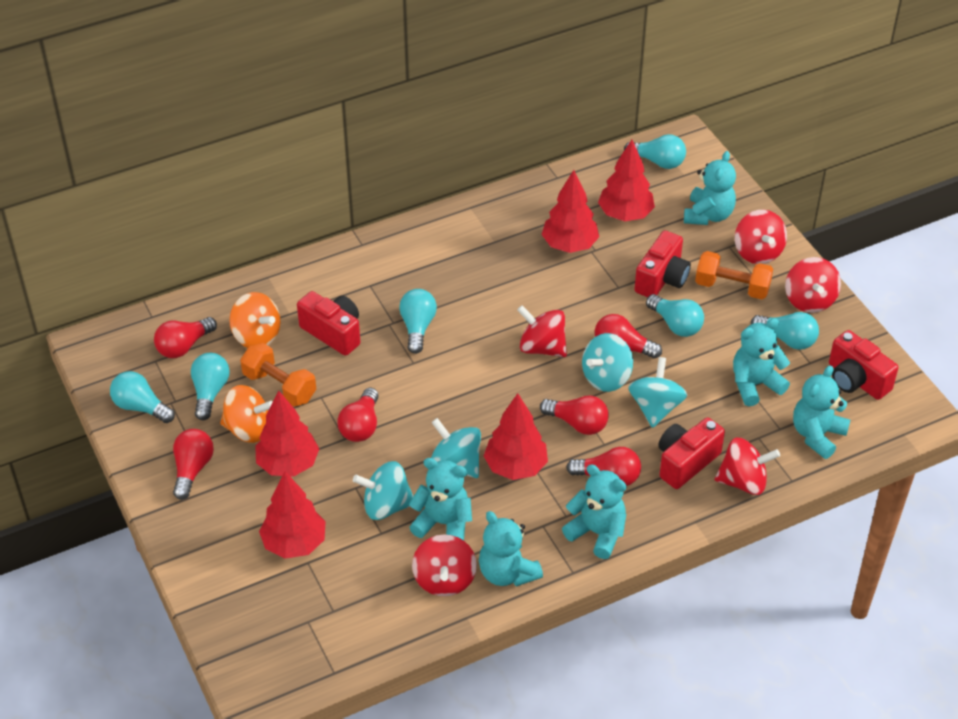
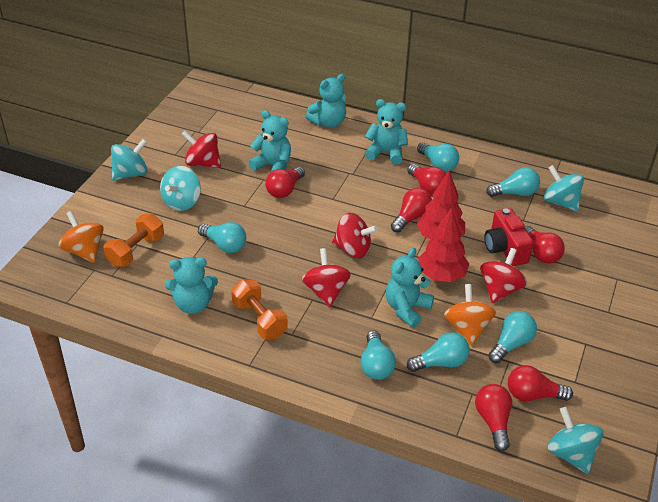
red camera: [297,291,360,356] [634,231,691,297] [658,417,725,489] [829,330,898,400] = 4 -> [484,208,534,266] = 1
red spinning top: [412,535,477,596] [517,305,567,357] [715,437,780,495] [735,210,787,264] [785,257,841,313] = 5 -> [182,130,221,168] [302,248,351,307] [332,213,378,258] [480,248,527,303] = 4
red tree: [255,391,319,477] [259,471,326,559] [484,393,548,480] [541,170,599,253] [598,140,655,221] = 5 -> [417,171,465,239] [418,208,469,282] = 2
turquoise teddy bear: [409,458,472,541] [479,511,543,587] [562,464,626,559] [684,151,736,225] [733,318,790,406] [793,365,850,459] = 6 -> [165,257,218,314] [249,110,291,172] [306,74,346,128] [365,99,408,165] [386,248,434,328] = 5

